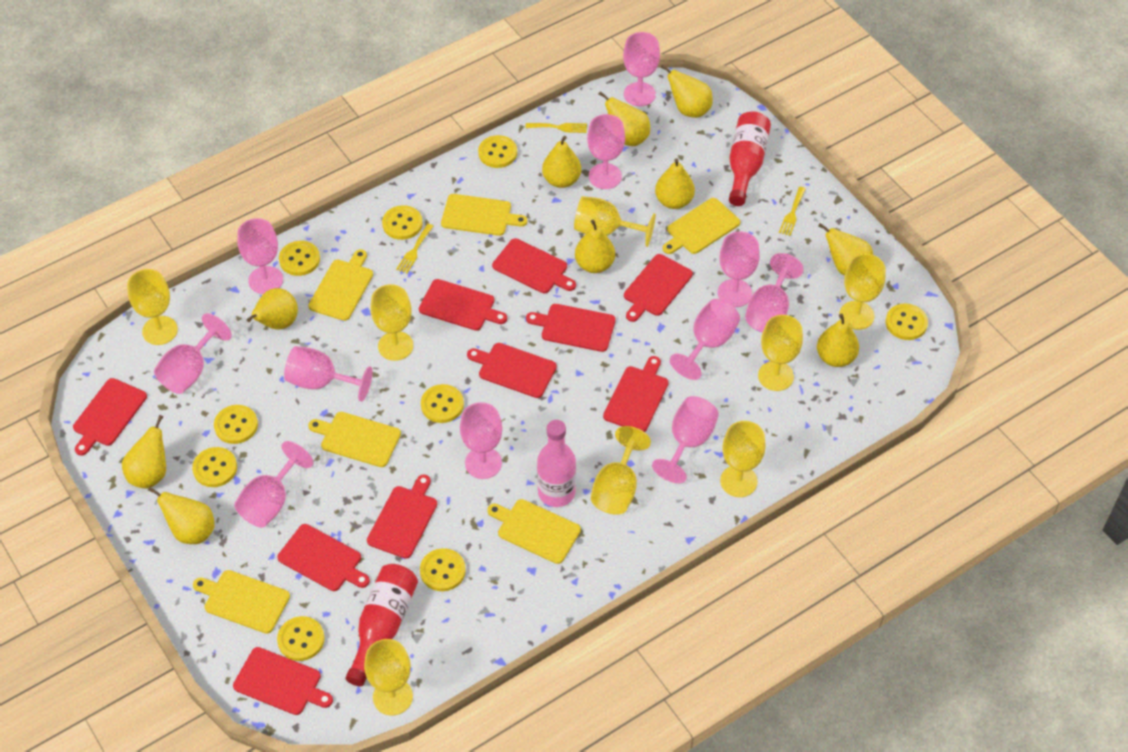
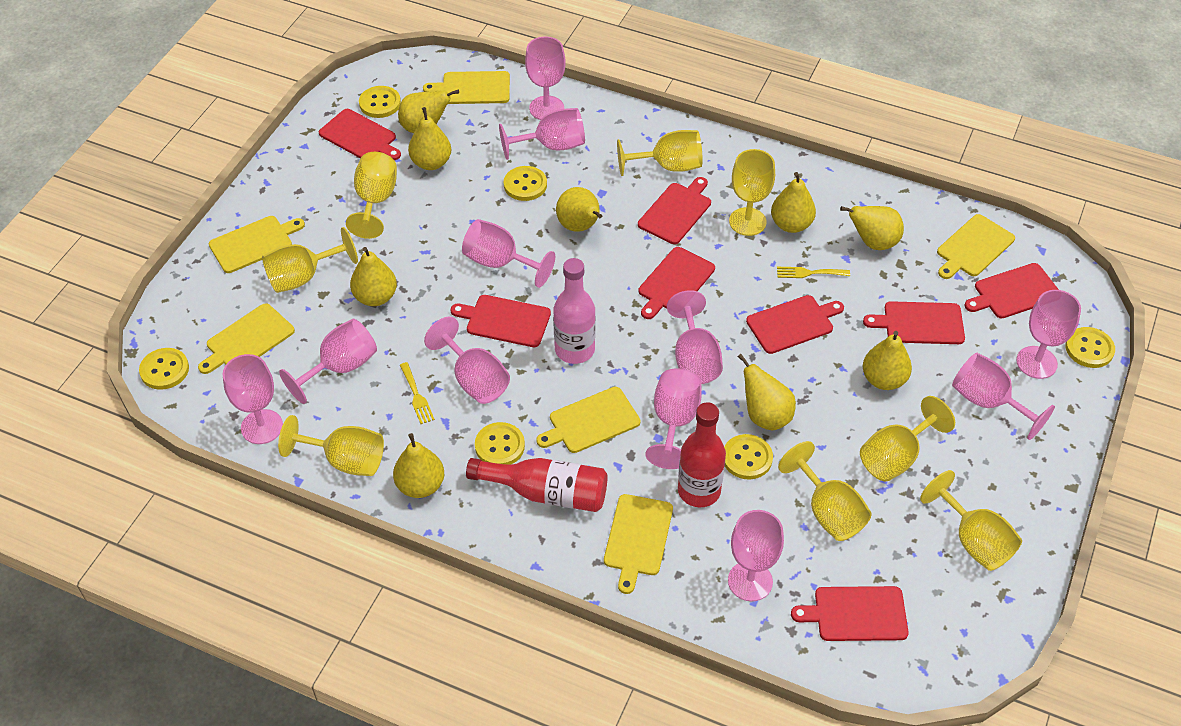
red cutting board: [73,378,147,456] [233,647,333,715] [277,524,370,591] [367,475,437,559] [419,279,507,330] [467,343,557,398] [492,238,576,293] [526,304,616,352] [603,356,669,432] [624,254,693,322] = 10 -> [319,109,401,160] [451,295,551,347] [638,177,711,244] [639,247,715,319] [746,295,844,354] [791,586,909,641] [863,301,965,344] [965,263,1059,318] = 8
yellow button: [192,447,237,487] [214,405,258,444] [277,616,325,661] [279,241,320,276] [382,205,423,240] [420,548,466,591] [421,384,464,423] [478,135,517,168] [886,303,928,340] = 9 -> [139,348,189,390] [359,86,401,118] [475,422,525,465] [504,166,547,201] [724,434,773,480] [1065,327,1115,368] = 6
yellow fork: [396,224,434,273] [526,123,587,133] [779,187,806,236] = 3 -> [400,362,435,424] [777,267,850,278] = 2
yellow pear: [122,415,166,489] [148,487,215,544] [247,288,298,330] [542,136,581,188] [575,220,615,273] [598,91,650,146] [655,158,695,209] [661,64,713,118] [817,314,859,367] [818,223,873,275] = 10 -> [350,247,397,306] [393,433,444,498] [398,89,459,133] [408,107,451,170] [556,187,602,232] [738,354,796,430] [771,172,816,233] [840,206,904,250] [863,331,912,390] = 9

